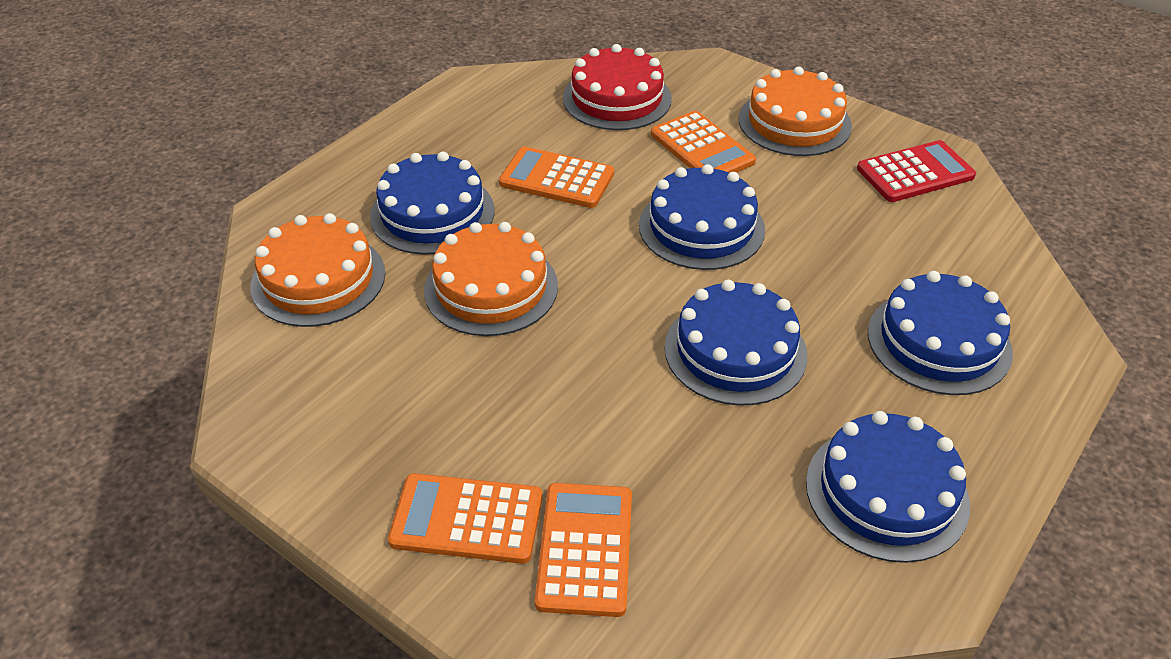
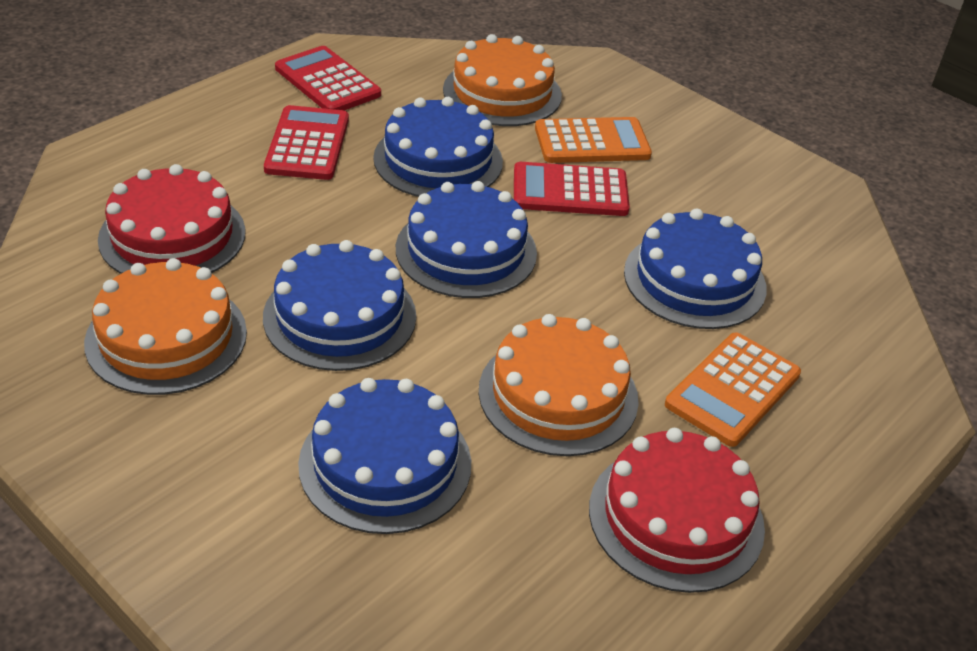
orange calculator: [388,473,542,564] [499,147,614,208] [535,483,632,617] [651,111,756,173] = 4 -> [535,117,652,163] [665,332,801,447] = 2
red cake: [563,44,672,130] = 1 -> [98,164,246,274] [589,428,765,593] = 2
red calculator: [857,140,976,202] = 1 -> [264,105,349,180] [275,46,381,110] [514,162,630,216] = 3

